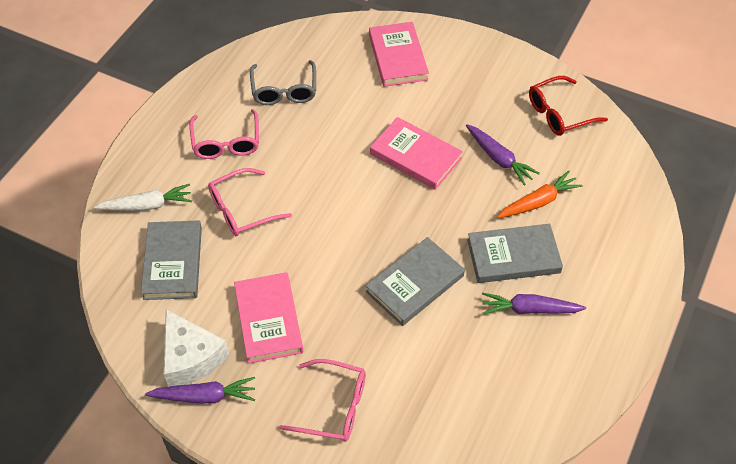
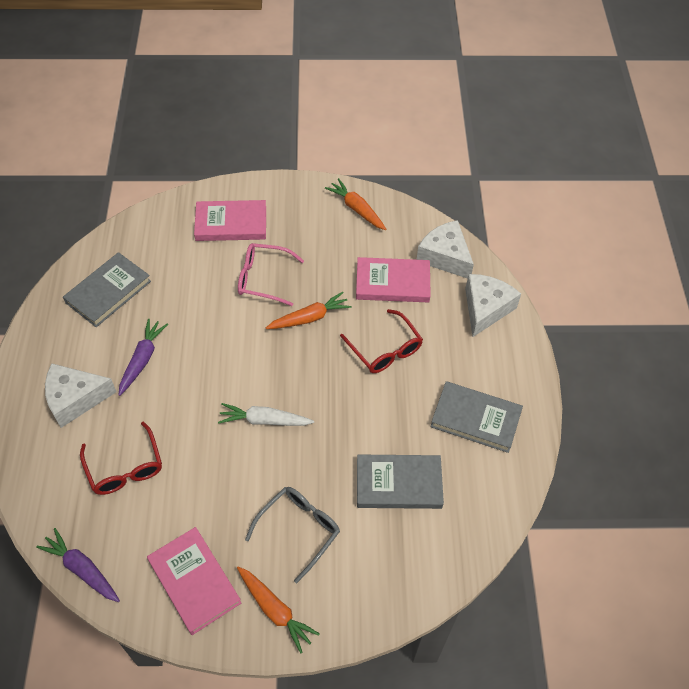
orange carrot: [497,171,583,218] = 1 -> [237,566,320,653] [266,292,351,329] [325,178,386,230] = 3
pink glasses: [189,109,259,159] [208,168,292,236] [279,359,366,442] = 3 -> [238,243,304,306] = 1
purple carrot: [145,377,255,404] [466,124,540,186] [482,293,586,314] = 3 -> [36,528,120,602] [119,319,168,396] = 2
red glasses: [529,76,608,136] = 1 -> [80,422,162,495] [340,309,423,373] = 2
white cheese: [164,309,229,387] = 1 -> [45,363,116,428] [416,220,474,279] [465,274,521,337] = 3

